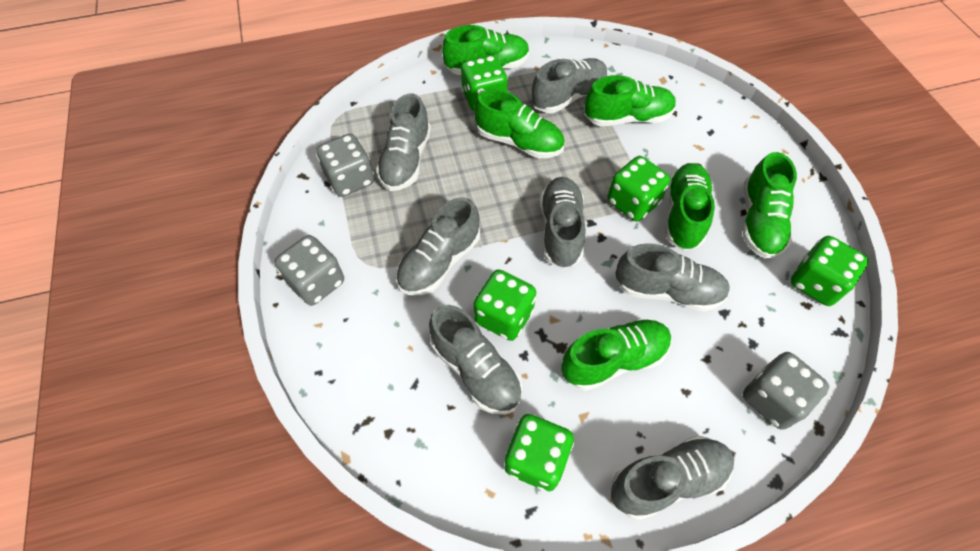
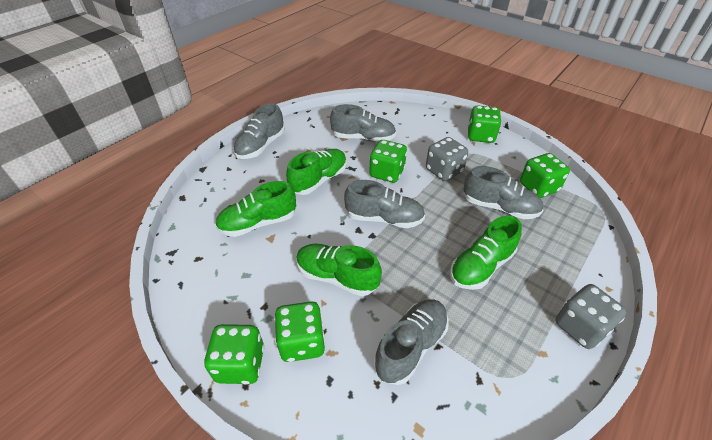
green shoe: [442,25,530,75] [474,89,565,158] [561,319,672,391] [585,75,676,126] [665,163,715,251] [743,152,797,259] = 6 -> [215,181,296,237] [286,149,347,195] [296,244,382,296] [450,216,522,290] = 4
grey dice: [275,235,344,306] [316,134,374,197] [743,352,829,430] = 3 -> [426,137,468,181] [556,284,626,349] = 2
grey shoe: [376,93,431,191] [396,197,480,295] [429,305,523,415] [531,58,608,113] [540,177,586,269] [611,435,734,520] [615,243,730,312] = 7 -> [233,103,285,159] [330,104,396,142] [344,180,425,228] [374,299,449,385] [464,166,543,219] = 5

